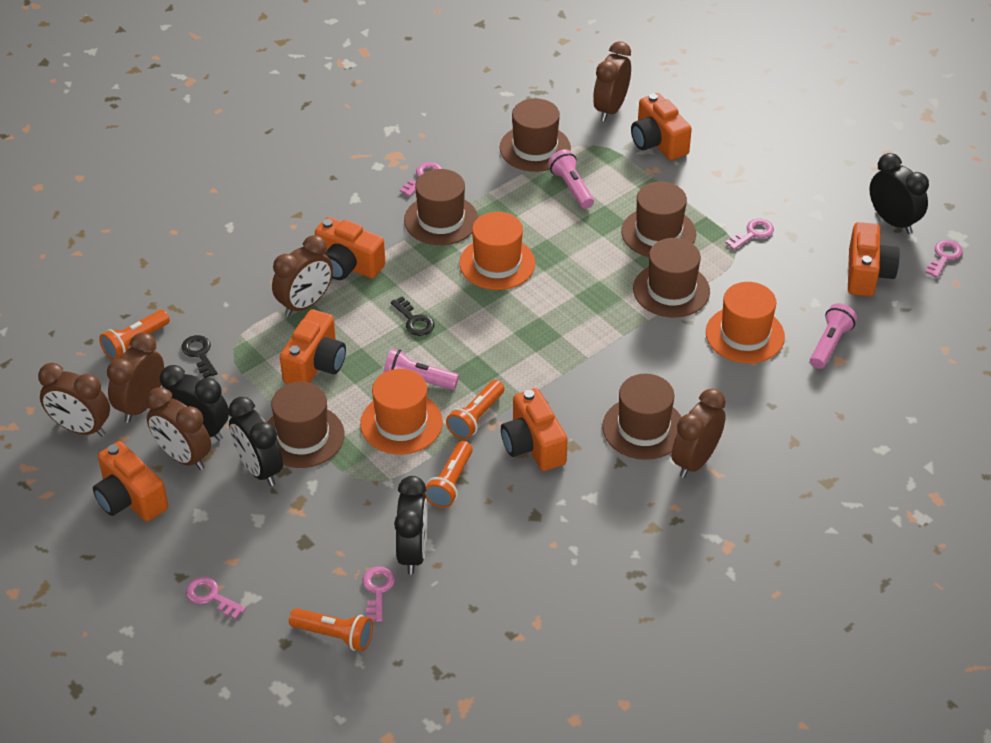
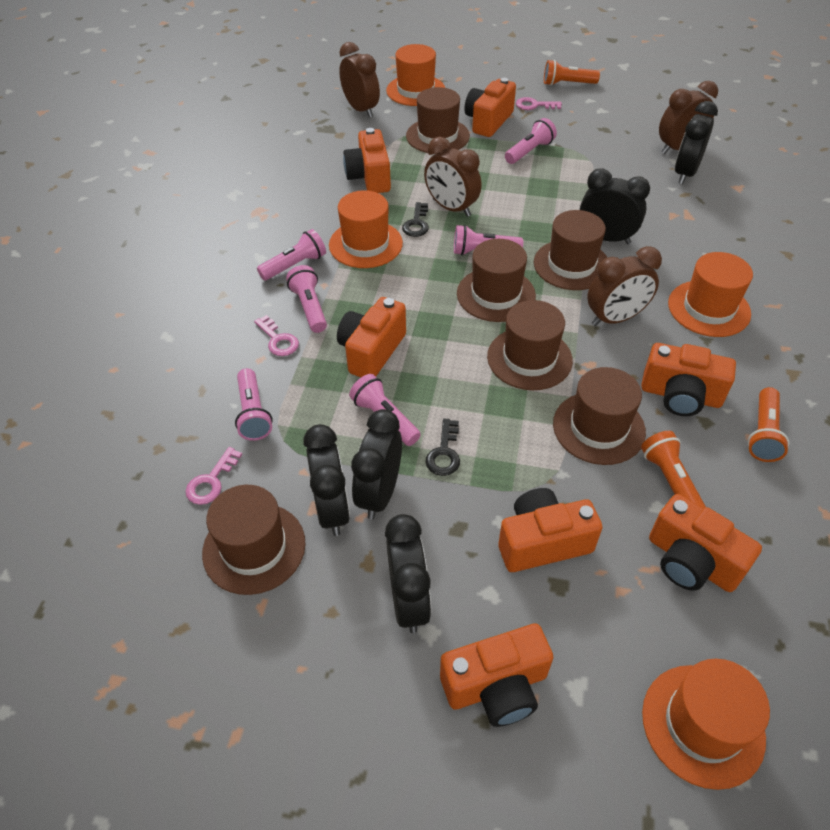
black clock: [160,365,229,441] [228,397,283,486] [394,476,427,574] [869,153,929,234] = 4 -> [303,424,350,536] [351,409,402,519] [385,514,431,633] [580,168,650,244] [675,101,718,184] = 5
brown clock: [38,363,110,437] [107,332,164,423] [147,387,211,470] [272,235,333,317] [593,41,631,122] [672,389,726,478] = 6 -> [339,42,380,118] [424,137,482,217] [587,246,662,326] [659,81,718,154] = 4
orange camera: [93,441,168,522] [280,309,346,384] [315,217,386,280] [501,388,568,471] [631,93,692,160] [848,222,900,297] = 6 -> [337,297,406,377] [343,128,391,193] [440,623,554,727] [464,78,516,137] [498,488,603,572] [641,343,736,416] [649,494,762,592] = 7
orange flashlight: [99,310,170,360] [289,608,373,651] [425,441,473,508] [446,380,504,440] = 4 -> [544,60,600,86] [641,431,706,509] [748,387,789,462] = 3
orange hat: [360,369,443,455] [459,212,535,290] [706,282,785,363] = 3 -> [329,190,403,268] [386,44,445,106] [642,659,770,790] [668,252,753,337] = 4
pink flashlight: [384,349,459,390] [548,149,594,209] [810,303,857,369] = 3 -> [235,368,273,441] [257,229,326,280] [286,265,327,333] [349,374,421,446] [454,225,523,255] [505,118,557,164] = 6
pink key: [186,577,246,619] [363,566,395,622] [400,162,442,196] [725,219,774,250] [925,240,963,278] = 5 -> [185,447,242,505] [254,315,299,356] [516,97,562,110] = 3

